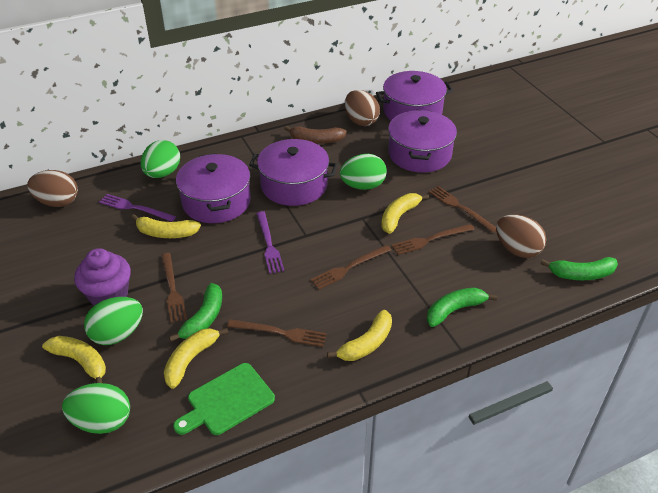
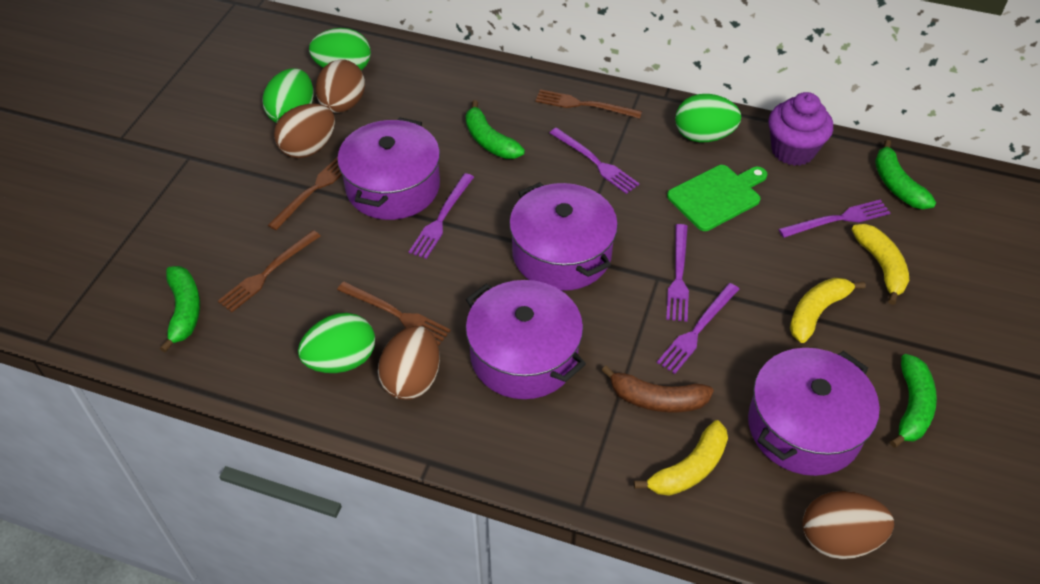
brown egg: [27,170,78,207] [345,90,380,126] [496,214,546,258] = 3 -> [274,104,335,158] [316,60,365,113] [378,326,440,400] [802,491,894,559] = 4
brown fork: [161,253,187,323] [227,319,327,347] [310,245,391,290] [391,224,475,255] [429,186,496,233] = 5 -> [218,230,320,312] [268,157,342,230] [337,281,451,345] [535,89,642,119] = 4
green banana: [169,283,222,342] [427,288,497,327] [540,257,618,280] = 3 -> [160,266,200,353] [466,100,525,159] [875,140,936,209] [890,354,937,448] = 4
purple fork: [99,194,176,222] [256,211,284,274] = 2 -> [409,173,474,259] [550,128,640,194] [657,283,739,374] [666,224,689,322] [778,199,890,238] = 5
yellow banana: [42,336,106,383] [131,214,201,238] [164,328,228,389] [327,310,392,361] [381,193,429,234] = 5 -> [634,420,728,496] [790,278,866,343] [852,224,909,305] = 3

